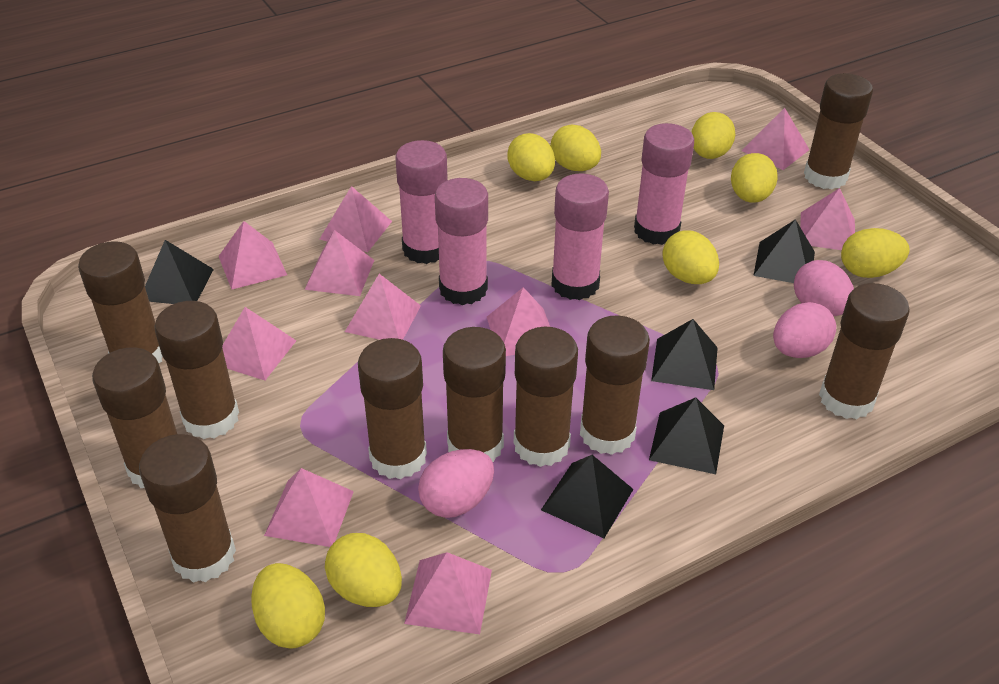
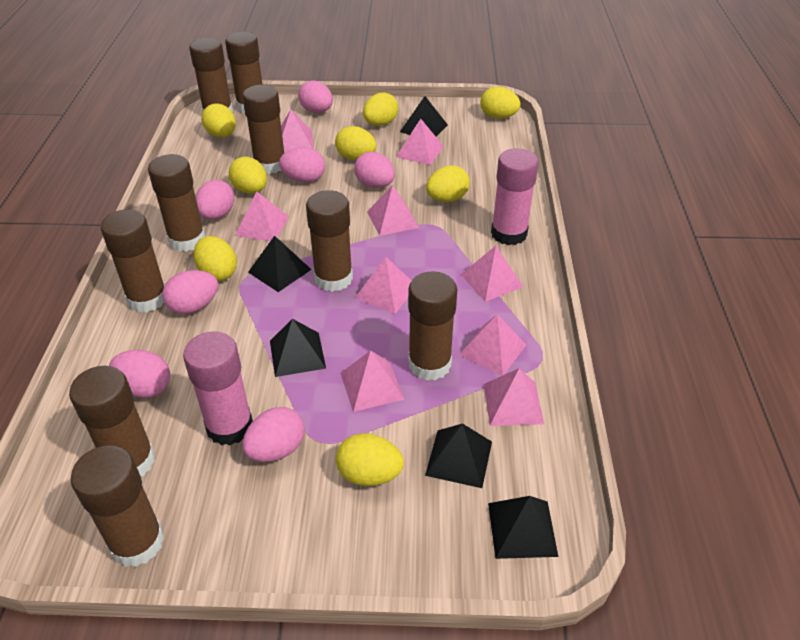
brown glue stick: [78,241,163,363] [92,347,177,488] [139,434,236,583] [154,301,239,439] [358,338,427,479] [443,327,506,462] [514,327,578,467] [580,315,650,455] [804,73,873,189] [819,283,910,419] = 10 -> [69,366,155,477] [70,445,164,567] [100,209,165,313] [148,154,205,252] [189,38,233,113] [225,32,263,113] [242,85,284,174] [306,190,353,292] [408,271,457,381] = 9
pink egg: [418,449,494,518] [773,302,836,358] [794,260,854,316] = 3 -> [109,350,170,398] [162,270,218,314] [196,180,235,220] [242,407,305,462] [279,147,325,183] [298,81,333,113] [354,152,395,188] = 7
pink glue stick: [396,140,448,264] [435,178,488,305] [551,173,609,300] [634,123,694,245] = 4 -> [183,331,253,445] [491,148,539,245] = 2
pink pyramid: [219,221,287,290] [222,307,296,380] [264,468,354,547] [304,230,374,296] [320,186,392,252] [345,274,421,340] [404,552,492,634] [487,287,550,356] [741,108,809,170] [800,188,855,250] = 10 -> [235,192,289,241] [281,109,314,153] [340,350,405,412] [355,257,412,314] [367,185,419,236] [396,119,444,165] [459,314,526,376] [461,246,523,302] [484,368,544,426] = 9

